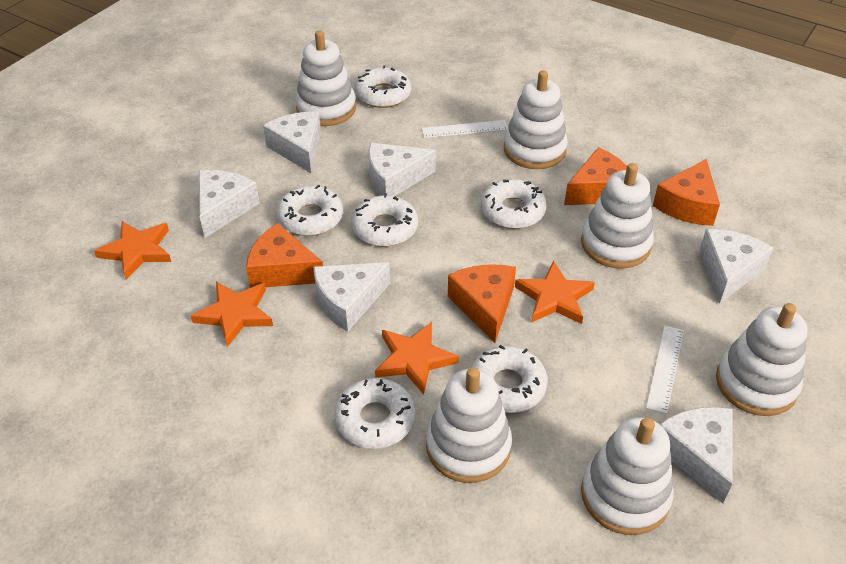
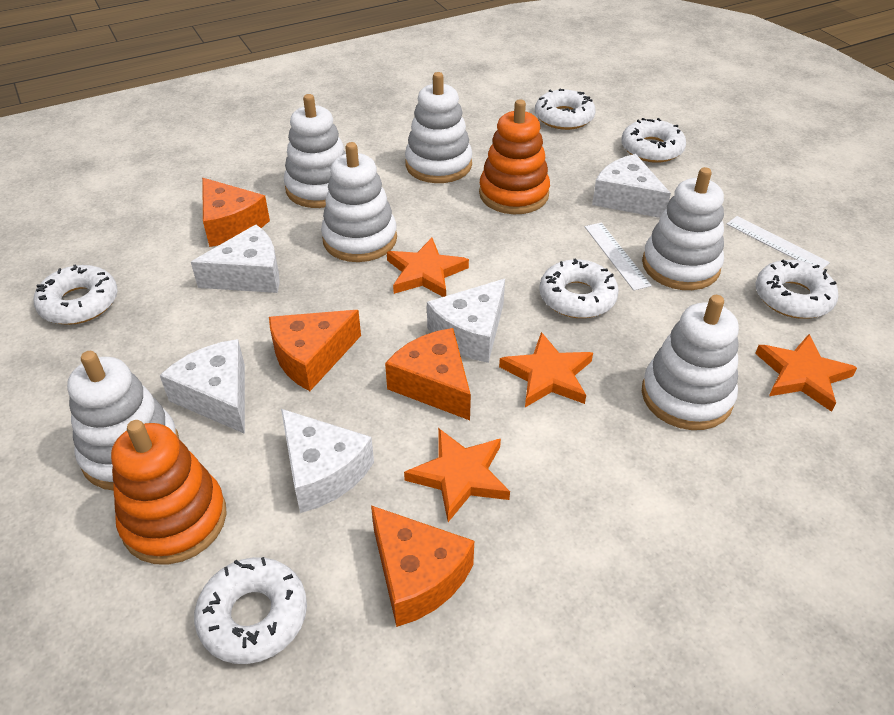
orange stacking toy: none = 0 -> [111,420,227,565] [479,99,550,214] = 2
white cheese: [199,170,260,238] [263,112,321,173] [313,262,390,332] [369,143,436,196] [660,407,732,503] [699,229,773,304] = 6 -> [160,339,245,434] [191,224,280,293] [281,409,374,513] [427,279,505,363] [592,154,671,218] = 5

